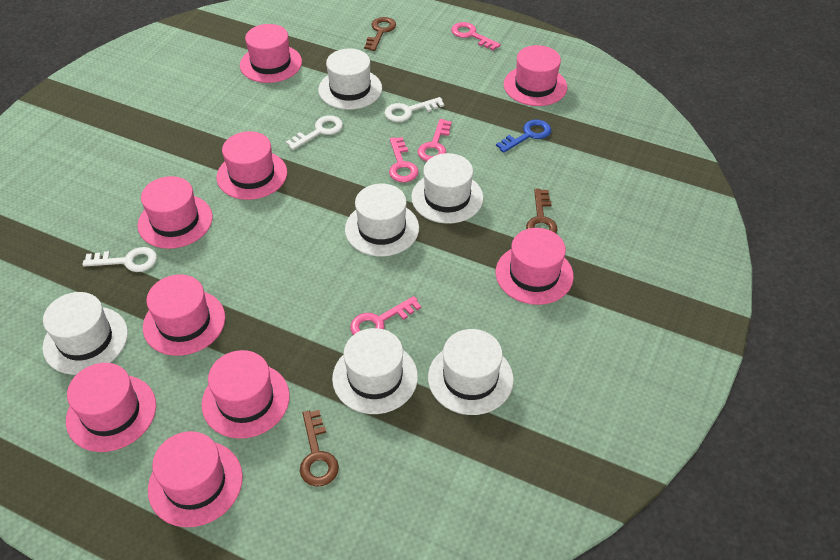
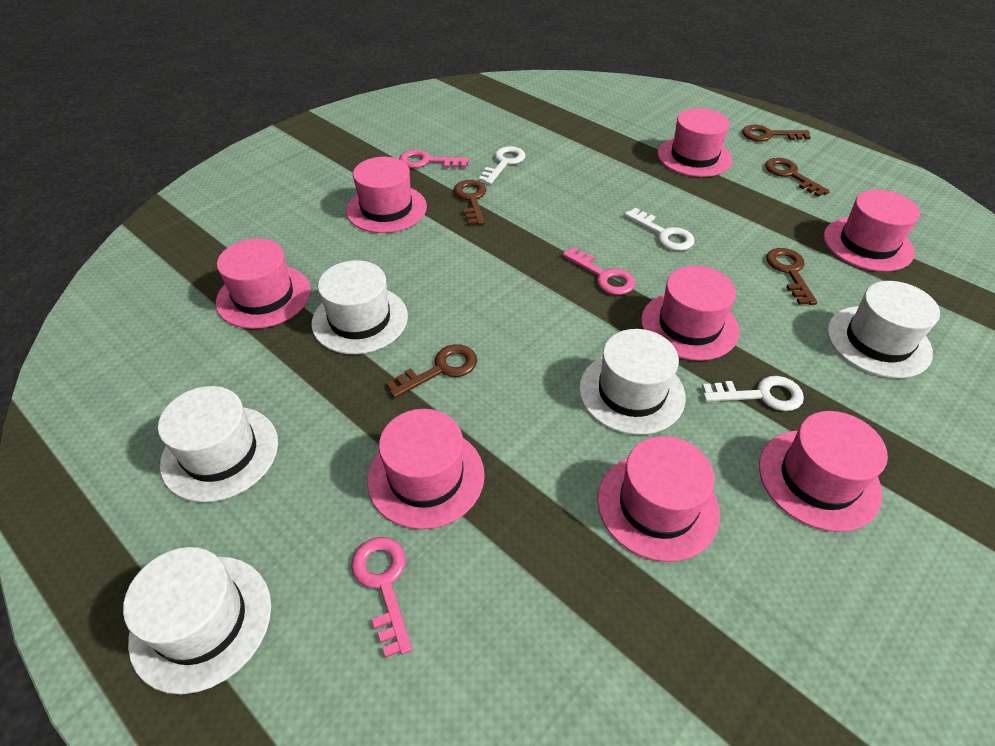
blue key: [496,120,551,153] = 1 -> none = 0
brown key: [300,410,339,487] [364,17,396,51] [526,189,558,233] = 3 -> [386,344,477,398] [454,180,486,225] [742,125,811,141] [765,158,830,197] [766,248,818,305] = 5
pink hat: [66,363,156,452] [137,176,213,249] [143,275,225,356] [148,431,243,527] [201,350,290,439] [216,131,287,200] [240,24,302,83] [496,228,574,305] [504,45,567,106] = 9 -> [216,238,311,329] [346,157,427,233] [367,409,485,529] [598,436,720,562] [641,266,739,361] [658,108,732,177] [759,411,888,532] [824,190,920,272] = 8
pink key: [350,296,421,335] [389,137,419,182] [417,119,452,161] [451,22,501,51] = 4 -> [351,537,412,658] [399,150,469,168] [562,247,635,295] = 3
white hat: [43,292,128,375] [318,48,382,110] [332,328,418,414] [345,184,419,257] [411,153,483,224] [428,329,514,415] = 6 -> [123,547,271,694] [158,386,278,502] [311,260,408,354] [579,329,686,435] [827,281,940,378] = 5

